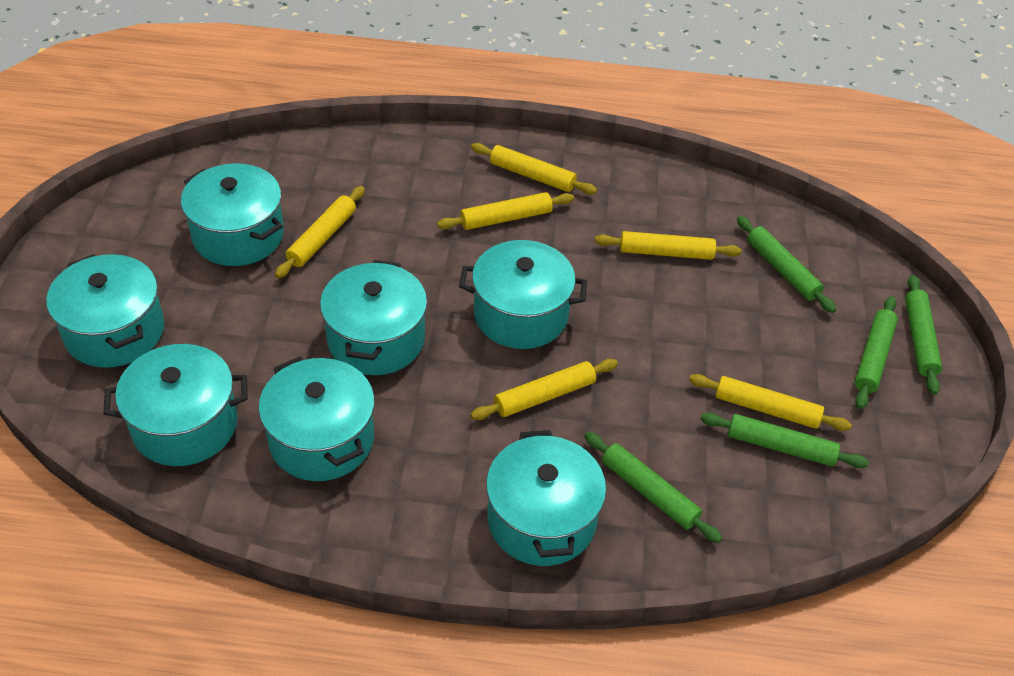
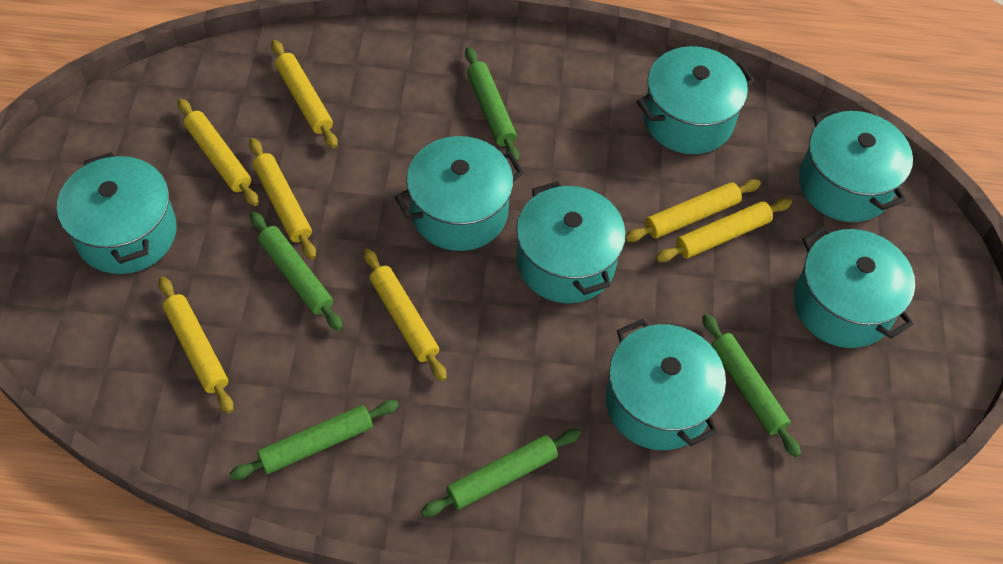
yellow rolling pin: [275,186,365,278] [437,192,574,230] [470,359,618,420] [471,143,597,195] [595,231,741,260] [689,374,852,431] = 6 -> [158,277,234,414] [177,98,259,206] [249,138,316,260] [271,40,338,148] [364,249,447,381] [625,179,761,242] [655,198,792,262] = 7

